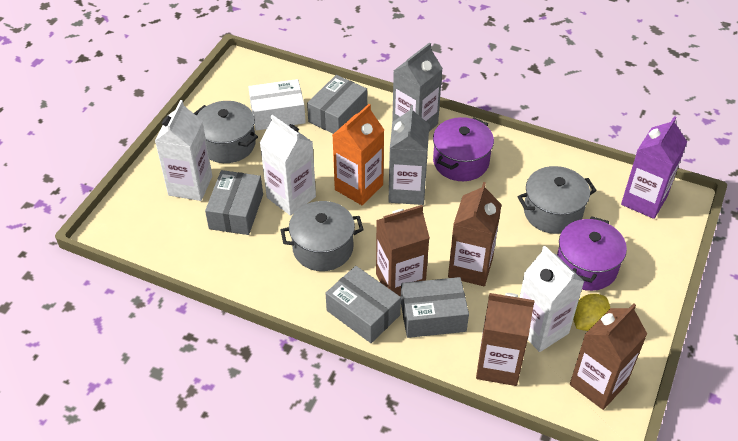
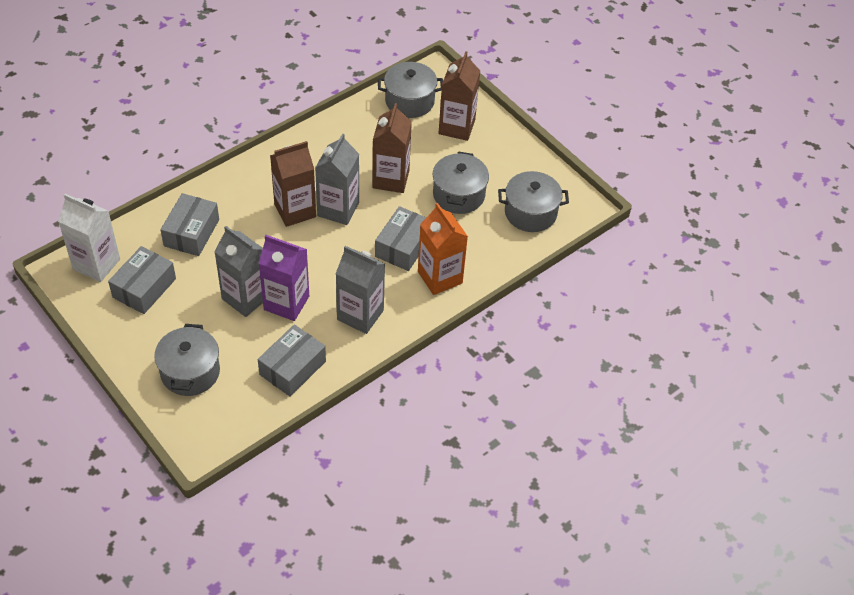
brown carton: [376,205,430,297] [448,182,502,286] [476,293,535,386] [570,304,647,410] = 4 -> [270,141,316,227] [372,103,412,193] [439,51,480,141] = 3
grey carton: [388,105,429,205] [392,43,443,131] = 2 -> [214,226,263,317] [315,134,359,225] [336,246,385,334] = 3
grey pot: [194,101,258,163] [281,201,364,271] [517,166,597,234] = 3 -> [154,324,220,396] [378,62,443,118] [433,151,489,214] [498,171,569,232] = 4
purple pot: [433,117,494,181] [557,216,627,291] = 2 -> none = 0
white box: [248,79,306,131] = 1 -> none = 0
white carton: [155,100,212,201] [260,115,316,216] [519,246,584,352] = 3 -> [58,194,120,282] = 1
yellow lemon: [573,294,610,331] = 1 -> none = 0

